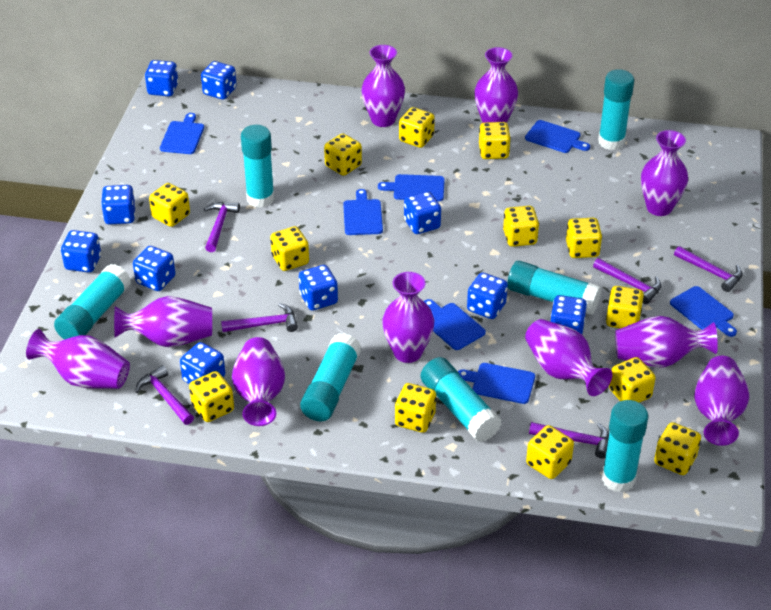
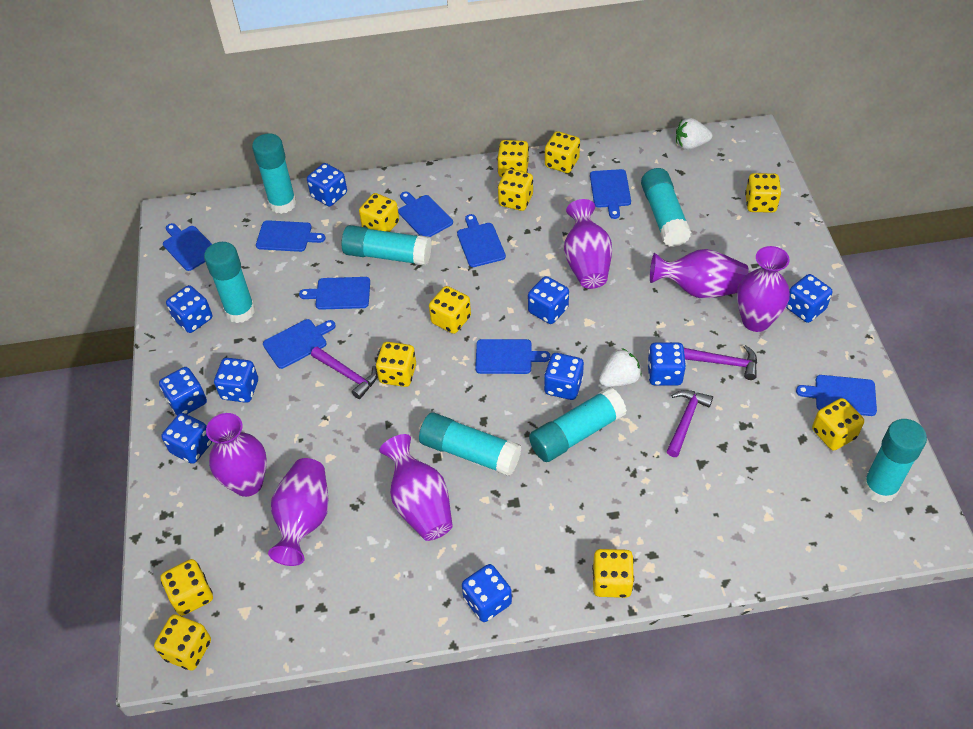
blue cutting board: [160,113,204,154] [343,189,383,235] [378,174,445,201] [424,299,486,350] [458,363,535,404] [525,120,590,153] [670,286,737,337] = 7 -> [163,223,212,271] [256,220,325,252] [263,319,336,369] [299,277,370,310] [398,192,453,237] [457,214,506,267] [475,339,550,374] [590,169,631,219] [796,375,877,416] = 9
purple hammer: [135,365,194,425] [204,202,240,252] [221,303,298,332] [529,422,609,458] [593,258,662,304] [674,246,743,292] = 6 -> [311,346,378,399] [667,390,713,457] [684,345,757,380] = 3
purple vase: [26,329,130,389] [114,296,212,347] [232,337,285,426] [362,45,405,127] [382,272,434,363] [474,47,518,123] [525,319,613,396] [615,316,718,368] [641,130,688,216] [694,356,749,446] = 10 -> [206,413,267,497] [268,458,329,566] [379,434,453,541] [564,199,612,289] [650,249,749,298] [737,246,790,332] = 6
white strawberry: none = 0 -> [599,348,642,387] [676,118,712,150] = 2
yellow dice: [149,183,190,227] [189,371,234,422] [270,226,309,271] [324,133,362,176] [395,383,436,433] [399,107,435,148] [479,122,511,159] [503,206,539,247] [526,425,574,479] [566,218,602,258] [606,286,644,329] [609,357,656,403] [654,422,701,475] = 13 -> [154,614,211,671] [160,559,213,616] [359,193,399,232] [376,342,416,387] [429,286,471,334] [497,140,529,177] [498,169,533,211] [545,131,580,173] [592,549,634,598] [745,173,781,213] [812,398,864,450] = 11

